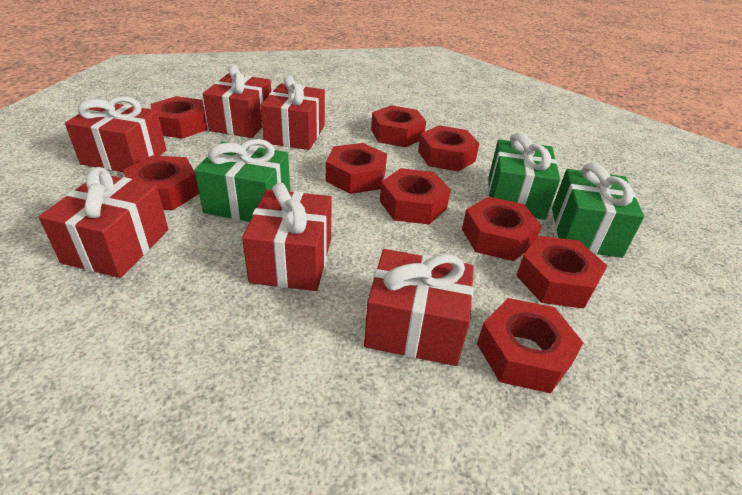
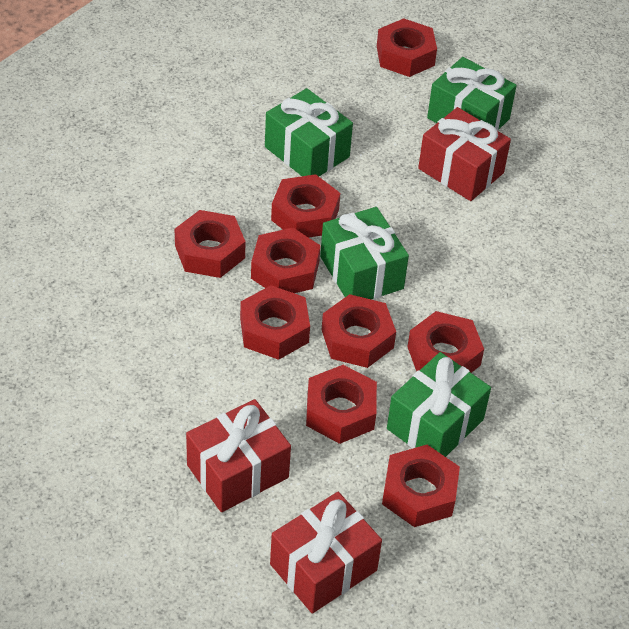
green gift: [195,139,290,222] [488,132,560,220] [552,163,644,258] = 3 -> [265,88,353,176] [320,207,409,299] [387,352,491,457] [427,57,517,131] = 4
red gift: [39,167,168,278] [65,97,167,172] [203,65,271,138] [242,183,332,291] [260,75,325,150] [364,249,474,366] = 6 -> [186,399,291,512] [270,492,382,614] [418,107,511,201] = 3

